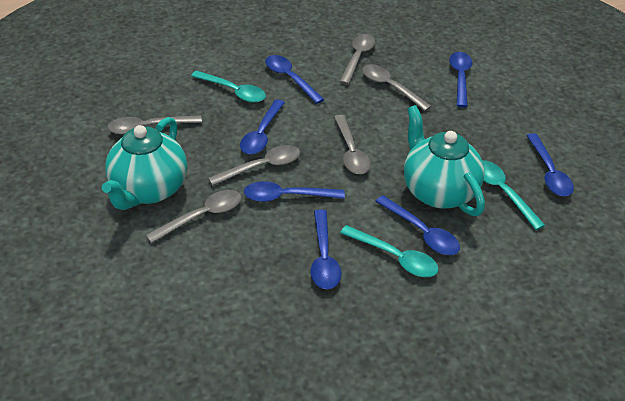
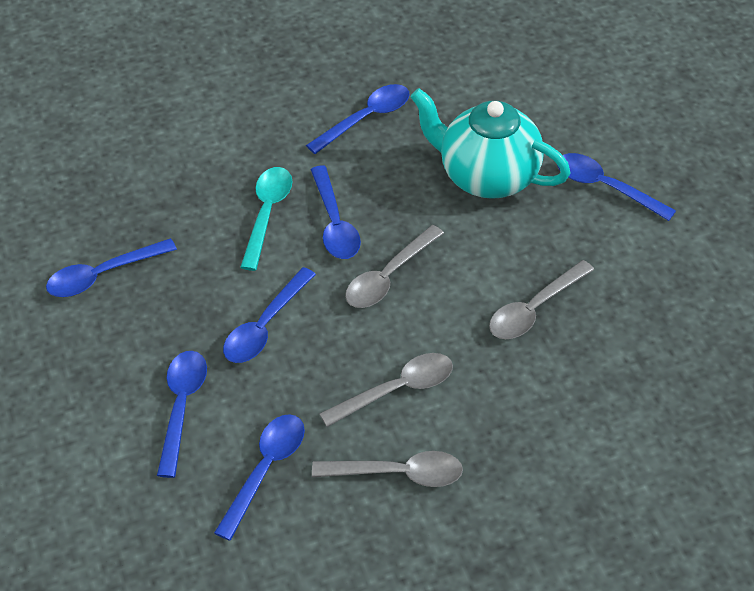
grey spoon: [108,115,202,135] [146,190,242,243] [208,145,300,186] [334,115,371,174] [339,34,375,85] [362,64,432,111] = 6 -> [312,451,463,487] [319,353,453,427] [345,225,444,308] [489,260,594,339] = 4
turquoise spoon: [191,71,266,103] [340,225,439,277] [482,160,545,230] = 3 -> [240,167,292,271] = 1
turquoise teapot: [102,117,187,210] [404,105,485,216] = 2 -> [410,88,571,199] = 1

